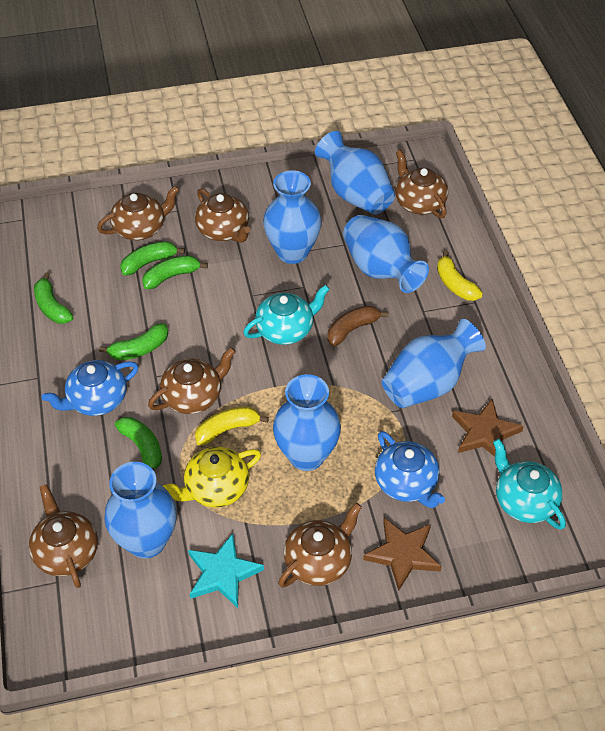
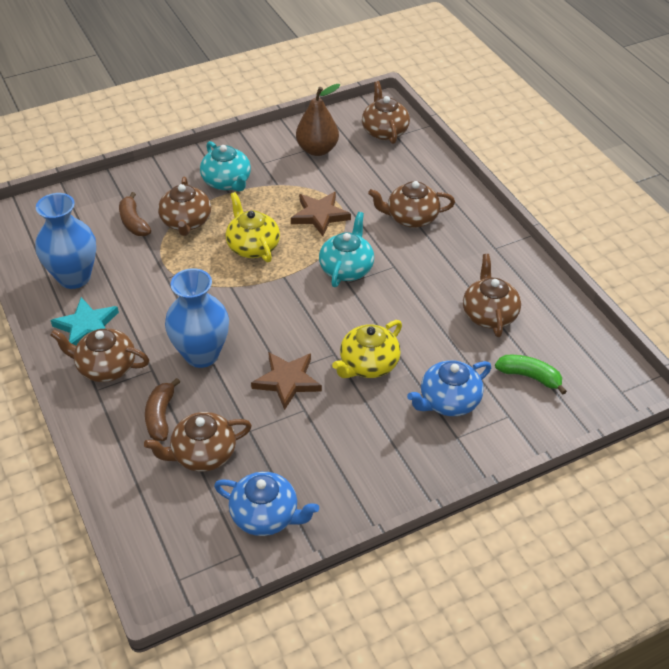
blue vase: [104,462,177,558] [263,170,322,264] [273,374,341,471] [315,131,395,215] [343,215,429,293] [382,319,486,408] = 6 -> [36,193,96,289] [165,268,229,368] = 2
brown banana: [328,306,388,346] = 1 -> [119,192,151,236] [145,378,180,441] = 2
brown pear: none = 0 -> [296,84,340,156] = 1
green banana: [34,272,73,324] [99,323,168,360] [115,417,162,470] [120,241,185,276] [142,255,208,289] = 5 -> [495,355,567,395] = 1
yellow banana: [195,407,269,446] [437,251,483,301] = 2 -> none = 0
yellow teapot: [163,447,261,507] = 1 -> [226,192,280,262] [332,320,402,378] = 2

